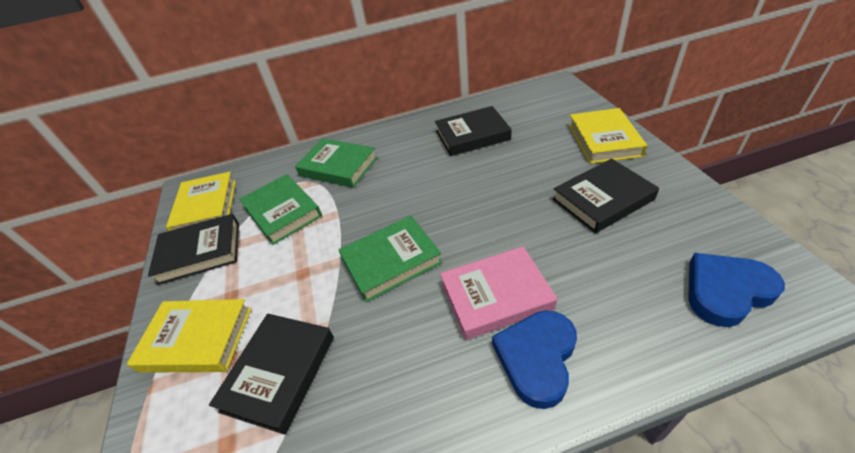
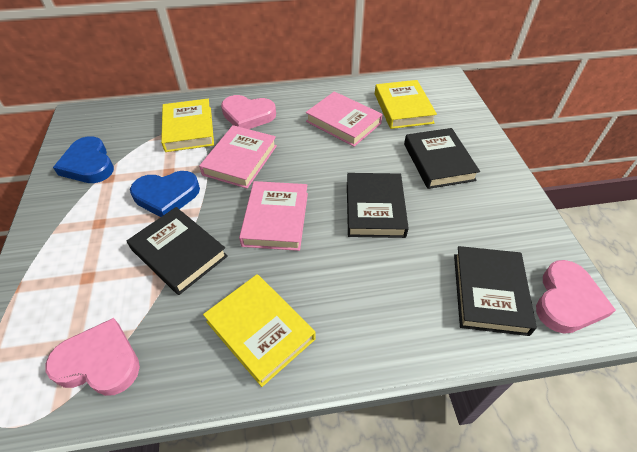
green book: [239,174,322,245] [295,138,378,188] [339,216,442,302] = 3 -> none = 0
pink book: [440,246,557,340] = 1 -> [199,125,277,189] [239,181,308,251] [306,91,383,147] = 3
pink heart: none = 0 -> [45,318,140,396] [221,95,276,129] [536,260,616,334] = 3

